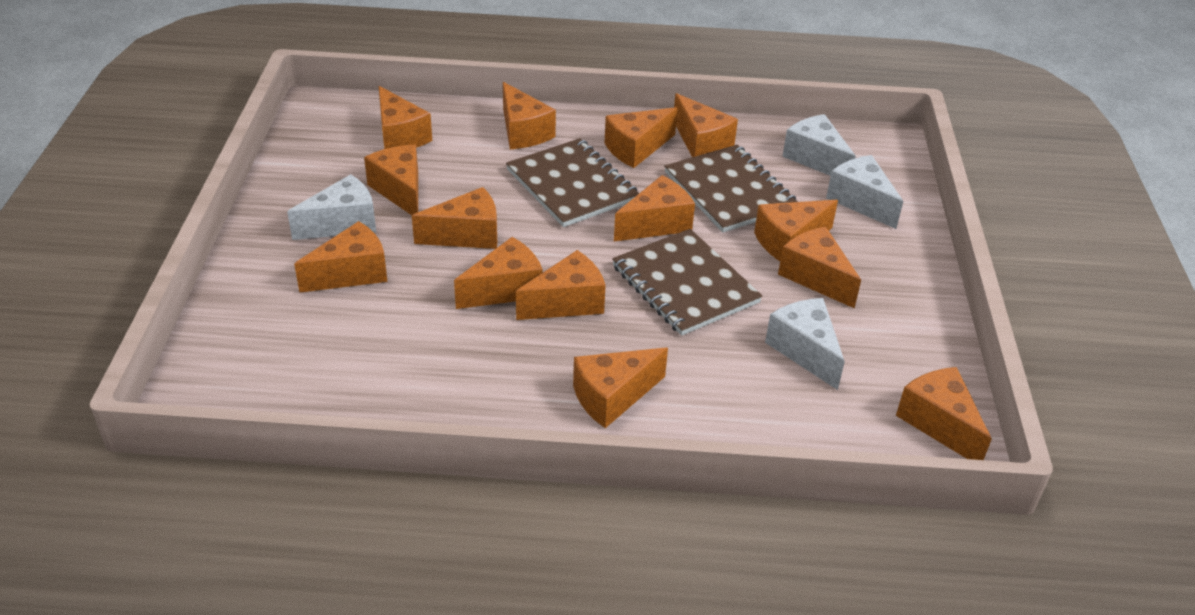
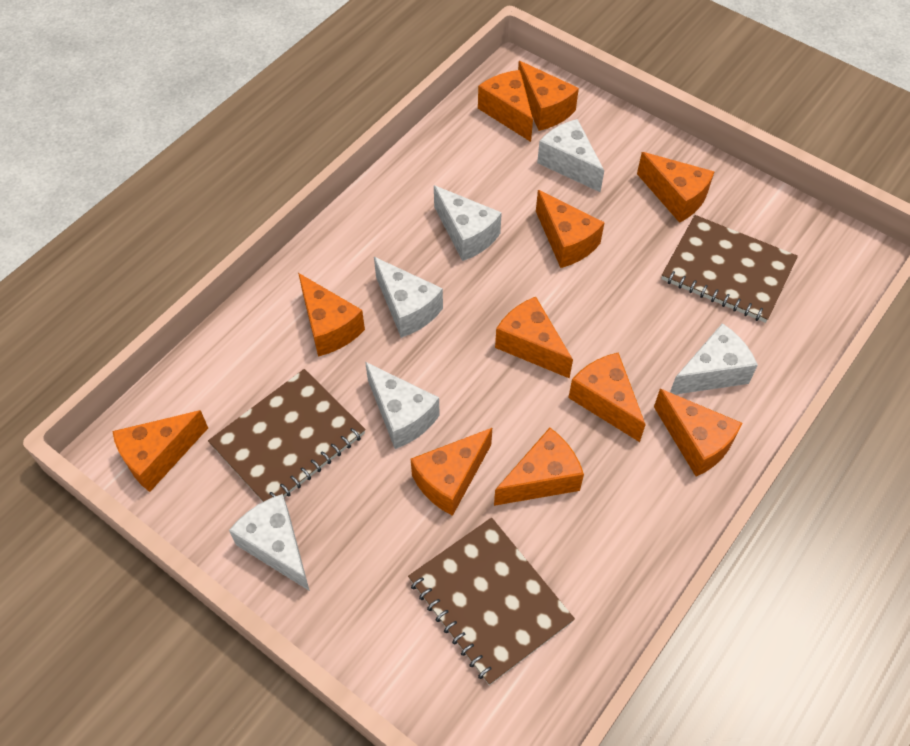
orange cheese: [294,221,388,293] [364,144,418,215] [379,86,432,149] [412,187,497,249] [454,237,543,309] [503,82,556,149] [516,250,606,320] [573,348,668,428] [605,107,678,168] [614,175,695,241] [674,93,738,157] [754,200,838,261] [778,227,861,308] [896,367,992,460] = 14 -> [112,410,208,492] [298,273,365,357] [411,428,492,516] [478,70,533,142] [494,428,584,506] [495,297,573,379] [518,61,579,131] [536,190,605,268] [568,353,646,442] [637,152,715,223] [654,389,742,477] = 11
white cheese: [287,174,376,240] [765,298,845,390] [782,114,856,176] [826,155,903,229] = 4 -> [229,494,310,591] [365,362,440,449] [374,257,443,338] [434,185,502,261] [537,119,604,192] [670,323,758,395] = 6

